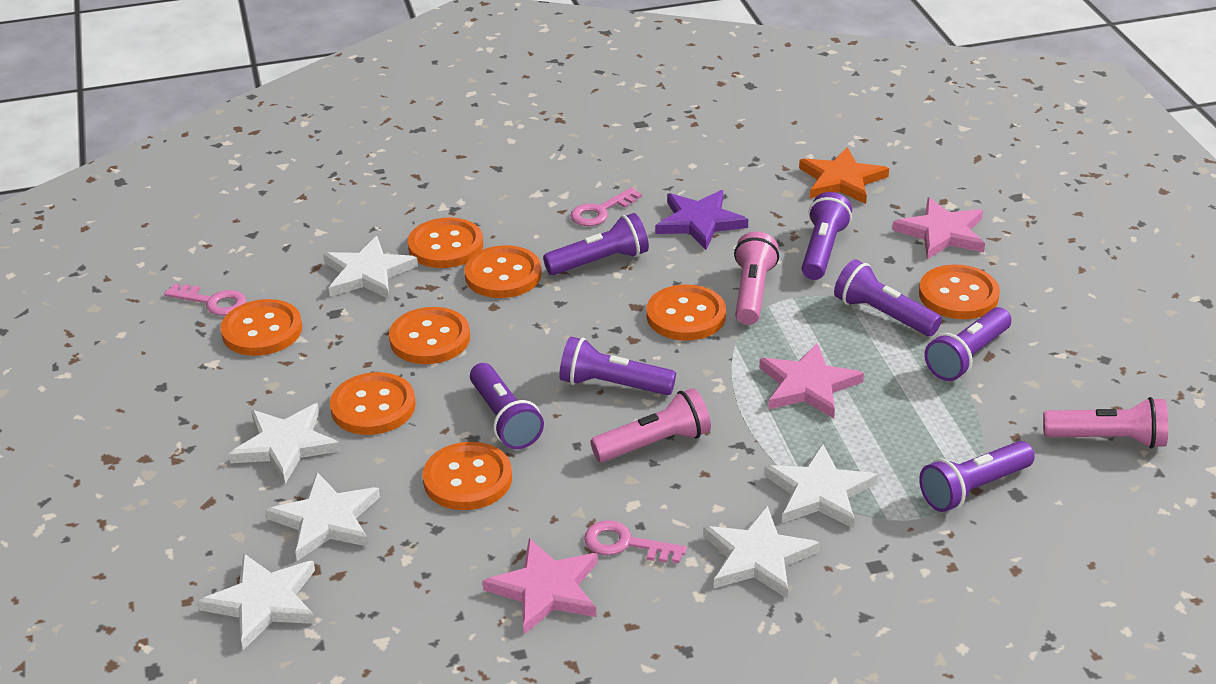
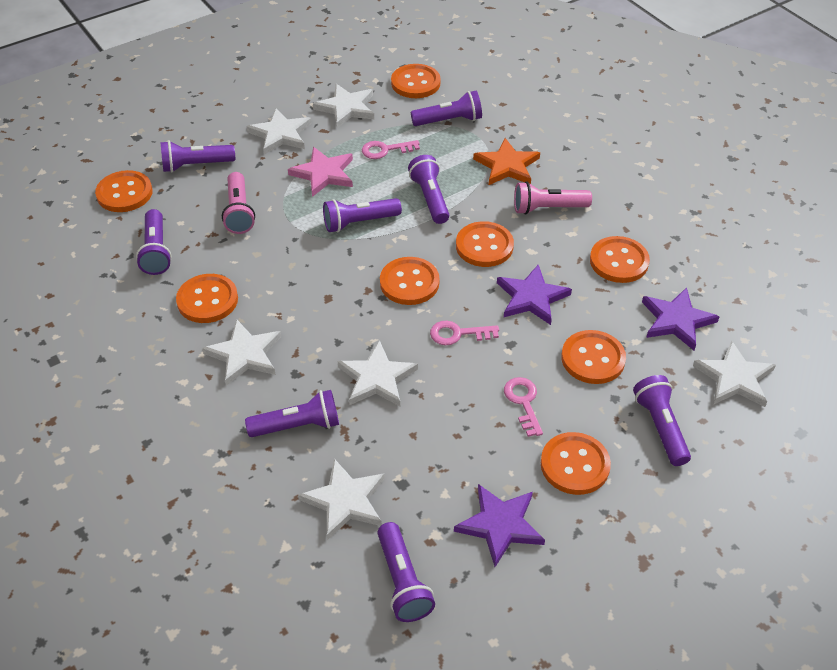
pink flashlight: [590,388,711,462] [734,232,779,325] [1043,397,1168,449] = 3 -> [222,172,255,234] [514,182,592,215] = 2
pink star: [483,538,598,634] [759,343,864,418] [892,197,985,259] = 3 -> [288,147,353,197] = 1
purple flashlight: [470,363,544,449] [543,213,649,275] [559,337,676,395] [802,192,852,280] [834,259,942,336] [919,441,1035,512] [924,307,1011,381] = 7 -> [136,209,172,275] [161,141,235,172] [245,390,339,437] [323,198,402,233] [377,522,435,622] [408,155,449,224] [411,91,482,126] [633,375,691,466] = 8
purple star: [655,190,748,250] = 1 -> [454,484,545,567] [497,265,572,325] [642,287,720,350] = 3

